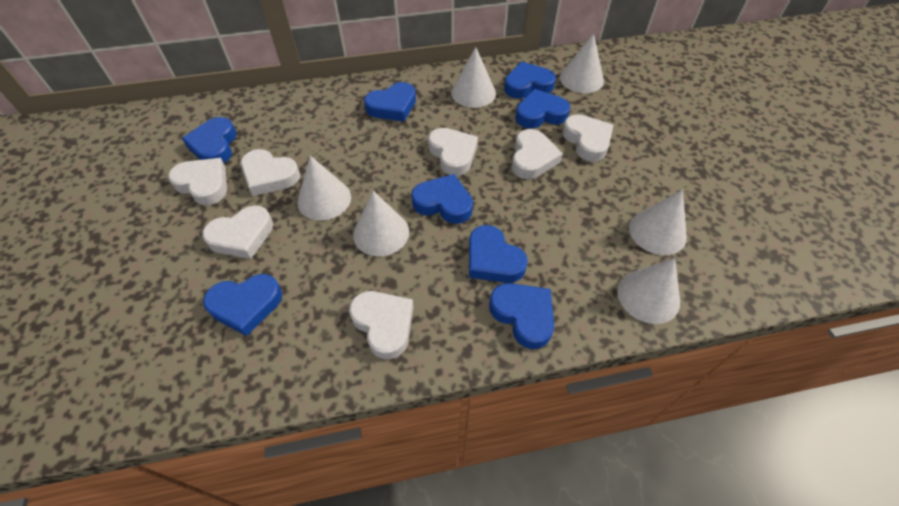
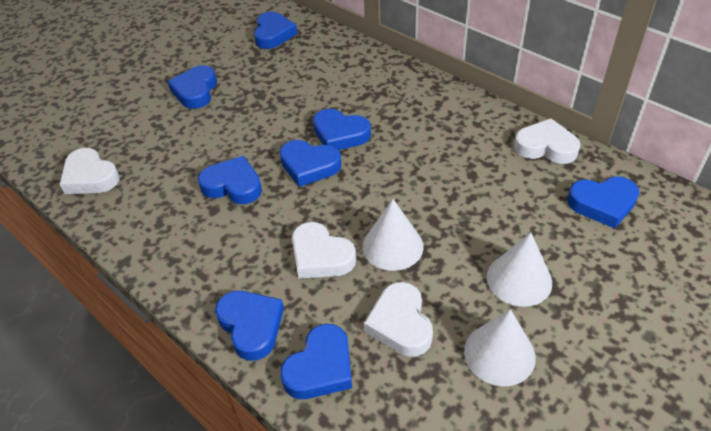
white cone: [297,155,351,220] [353,191,409,256] [451,47,496,108] [560,33,604,93] [617,258,680,324] [629,190,687,255] = 6 -> [363,199,424,271] [464,309,536,386] [487,232,552,307] = 3
white heart: [168,158,227,205] [202,205,273,259] [241,149,300,196] [349,291,414,359] [428,128,478,176] [512,129,563,179] [562,114,613,162] = 7 -> [59,148,119,194] [292,222,356,279] [364,282,433,357] [514,119,581,164] = 4

